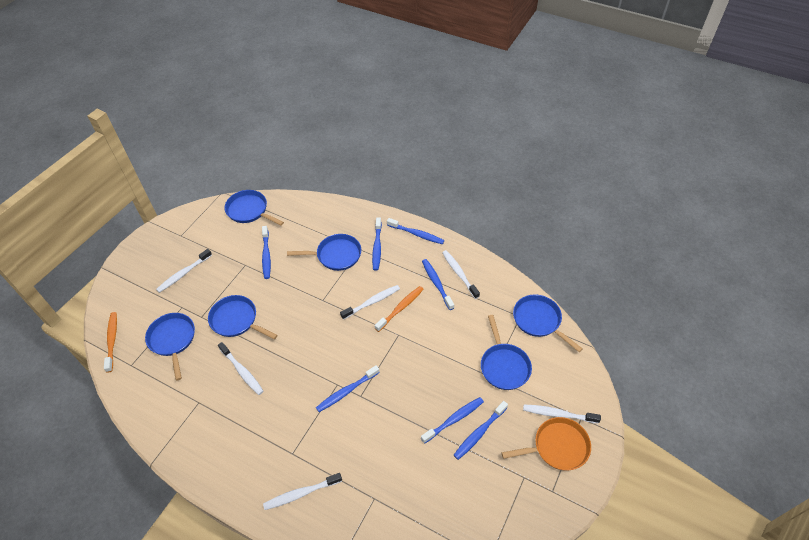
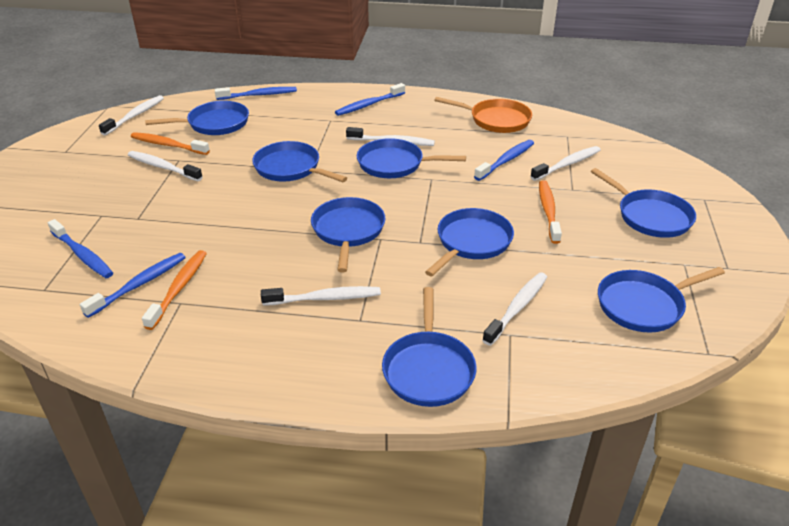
blue pan: [145,313,195,381] [208,295,278,339] [224,190,284,225] [287,234,361,271] [481,315,532,390] [513,294,583,352] = 6 -> [145,101,249,135] [252,141,347,182] [311,197,385,272] [357,138,466,178] [382,287,477,407] [425,208,514,276] [591,168,696,238] [598,267,725,333] = 8
blue toothbrush: [262,226,271,279] [316,365,380,412] [372,218,382,271] [387,218,444,244] [421,397,484,444] [422,259,454,310] [453,401,508,460] = 7 -> [48,219,113,278] [80,253,186,318] [215,87,297,100] [335,83,405,116] [474,140,534,181] = 5
orange toothbrush: [104,312,117,372] [375,286,423,332] = 2 -> [131,132,210,155] [142,250,207,330] [539,180,562,244] = 3

